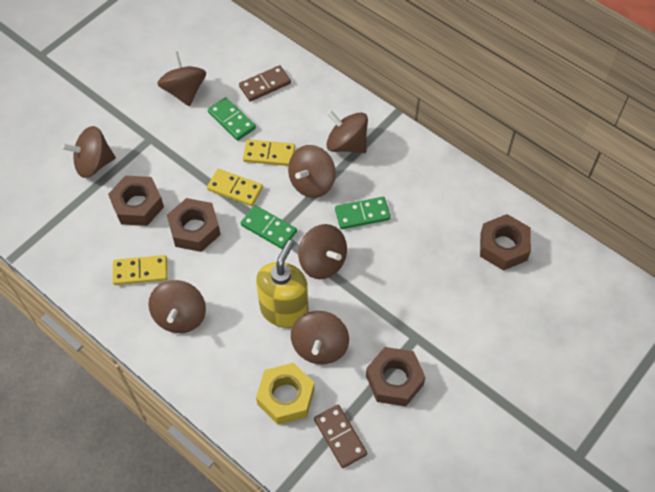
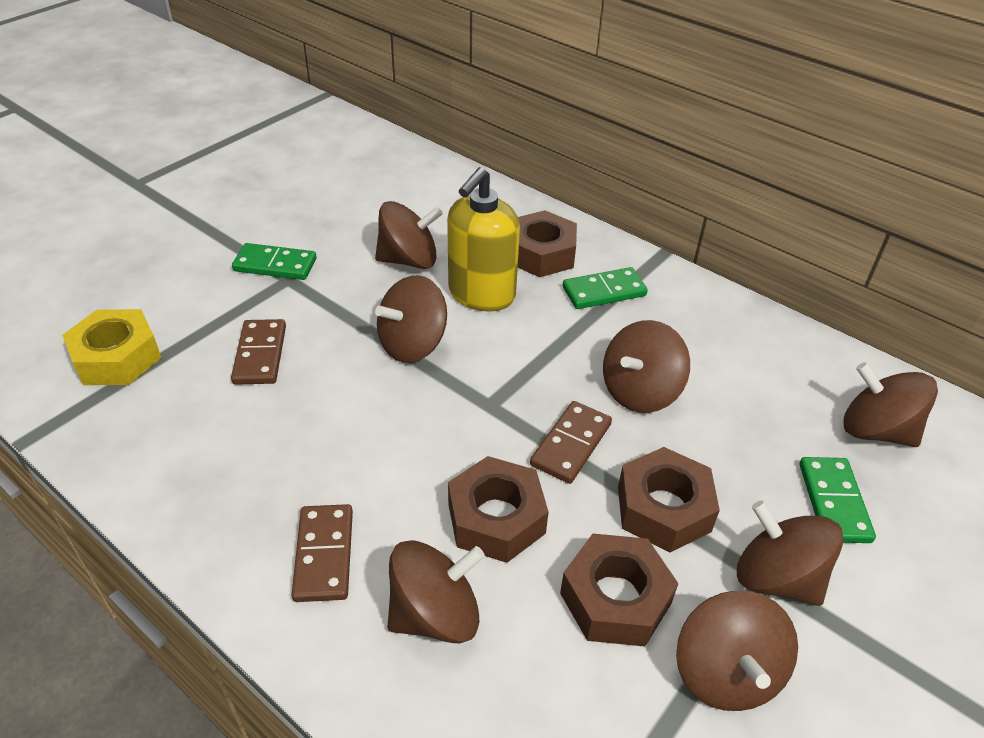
brown domino: [239,65,291,102] [314,405,367,468] = 2 -> [231,319,286,385] [292,504,353,602] [530,401,612,484] = 3
yellow domino: [113,255,168,285] [207,169,263,206] [243,139,295,166] = 3 -> none = 0

